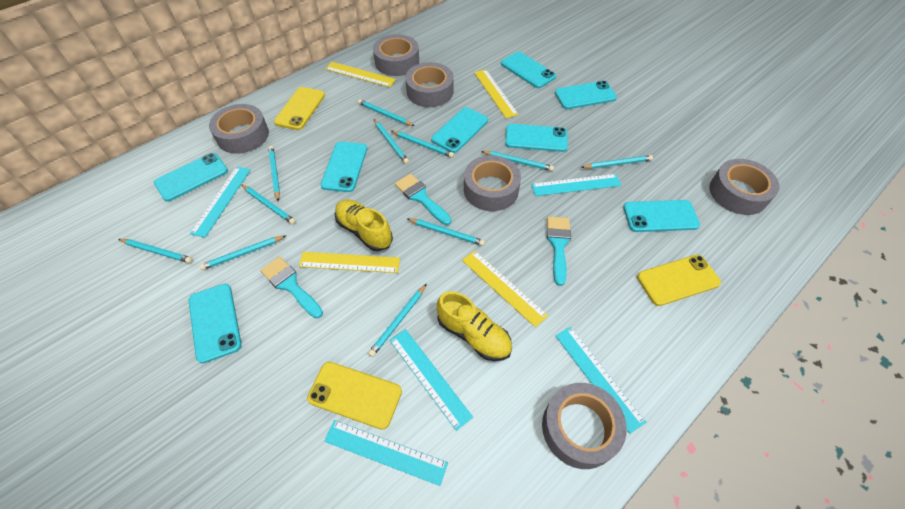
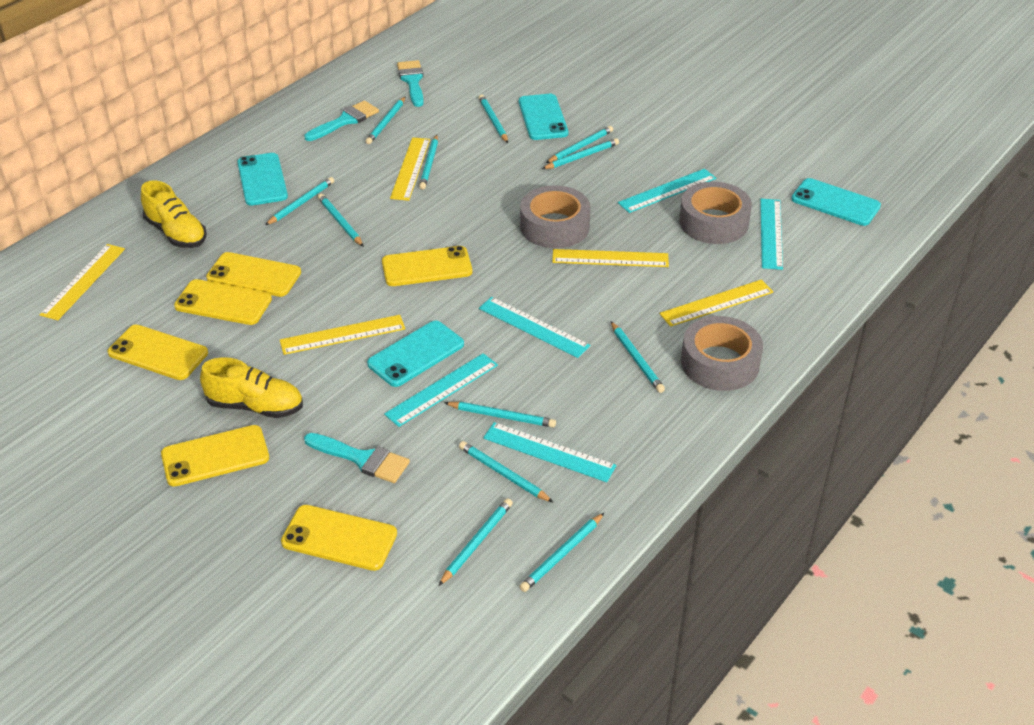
grey tape: [209,104,269,154] [373,34,419,76] [405,62,454,107] [464,155,521,211] [542,383,627,469] [709,159,780,215] = 6 -> [520,185,591,248] [679,182,752,244] [681,316,763,391] = 3
turquoise pencil: [119,239,193,263] [199,236,286,270] [241,184,296,224] [268,146,280,201] [358,99,415,126] [368,284,427,357] [374,119,409,164] [392,131,454,158] [408,218,485,246] [481,151,554,171] [581,155,653,169] = 11 -> [265,177,334,225] [318,194,364,247] [365,96,406,144] [419,135,438,190] [439,498,513,586] [444,402,556,427] [459,441,553,502] [479,95,508,143] [519,513,604,592] [542,138,619,169] [546,126,613,163] [611,322,665,393] = 12
turquoise phone: [154,153,228,201] [188,284,242,364] [320,142,367,192] [431,107,488,153] [501,52,556,88] [505,124,568,152] [555,81,617,109] [623,200,700,232] = 8 -> [237,153,288,206] [367,321,464,387] [519,94,568,140] [791,178,881,226] = 4
yellow phone: [274,87,325,130] [307,362,402,430] [637,254,721,306] = 3 -> [107,325,208,380] [161,425,269,487] [174,279,272,325] [206,252,301,297] [281,505,397,571] [382,246,472,286] = 6
yellow ruler: [299,252,400,273] [325,62,396,87] [462,250,548,327] [474,69,519,118] = 4 -> [40,244,125,320] [280,315,405,355] [390,137,430,201] [552,249,669,267] [659,279,773,327] = 5

